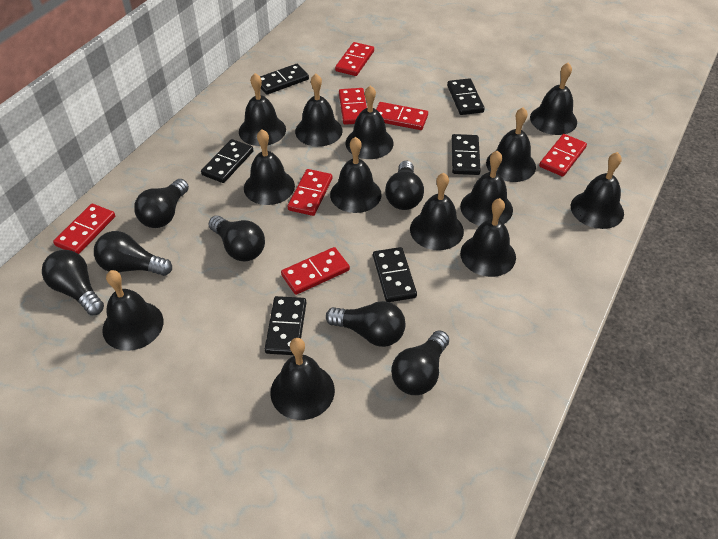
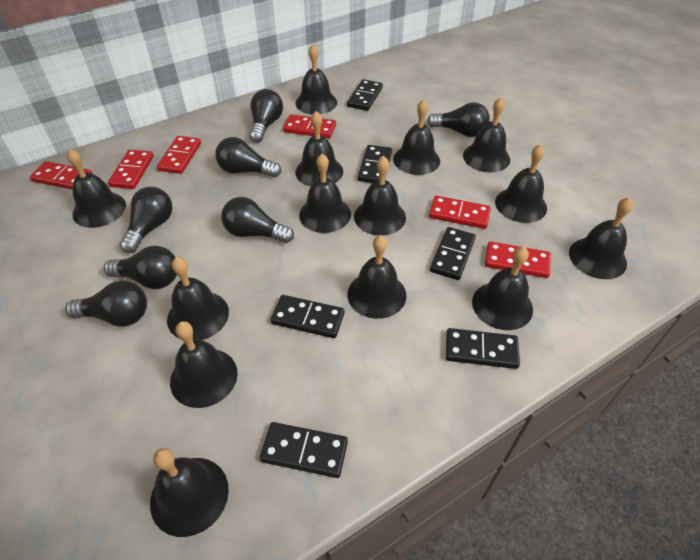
black bell: [102,270,164,351] [239,73,286,146] [244,129,295,205] [270,338,335,420] [295,74,343,147] [330,137,382,213] [345,85,394,159] [410,173,464,250] [460,150,513,226] [460,198,516,277] [486,107,536,182] [530,62,577,135] [571,152,624,229] = 13 -> [67,149,126,228] [150,448,229,537] [167,257,229,340] [170,321,238,408] [295,44,337,114] [295,111,343,186] [299,154,351,233] [347,235,407,319] [354,156,406,235] [393,99,440,175] [463,97,510,172] [472,246,533,330] [495,144,547,223] [569,197,633,279] = 14
red domino: [53,204,115,254] [281,247,350,295] [287,169,332,216] [335,42,374,76] [339,88,367,125] [376,102,428,130] [539,134,587,177] = 7 -> [30,161,93,189] [108,150,154,189] [157,136,201,174] [283,114,336,138] [429,196,491,229] [485,241,551,278] = 6

